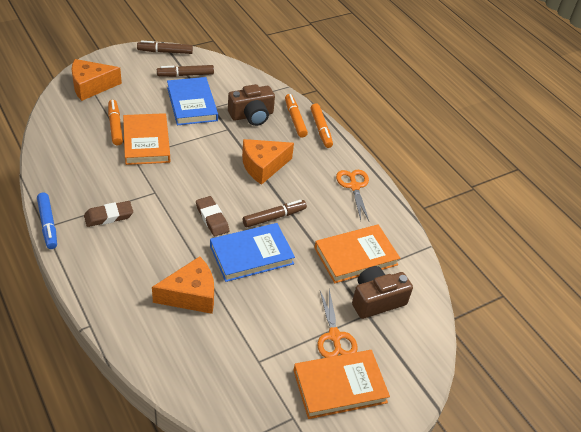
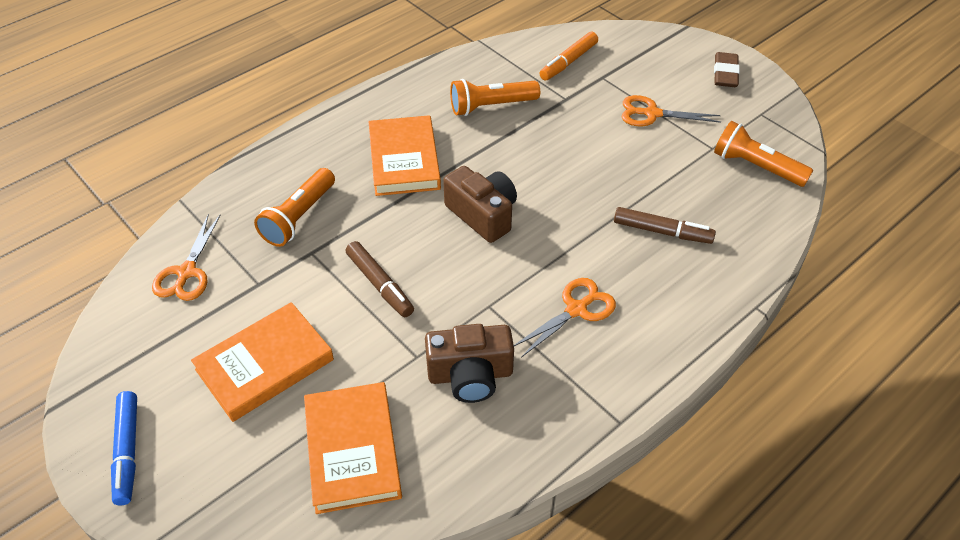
blue book: [167,77,218,125] [210,223,295,282] = 2 -> none = 0
brown eraser: [84,201,133,227] [196,196,229,236] = 2 -> [714,52,740,87] = 1
brown marker: [137,41,193,54] [157,65,214,77] [243,200,307,228] = 3 -> [346,241,414,317] [614,207,716,244] = 2
orange cheese: [71,59,122,101] [152,256,214,314] [242,139,294,185] = 3 -> none = 0
orange flashlight: none = 0 -> [254,168,335,247] [450,79,540,116] [714,121,813,187] = 3
orange marker: [108,100,123,145] [285,94,308,138] [311,103,333,148] = 3 -> [539,32,598,81] = 1
orange scissors: [318,289,358,358] [336,170,369,221] = 2 -> [152,214,220,301] [514,278,616,358] [622,95,721,126] = 3

